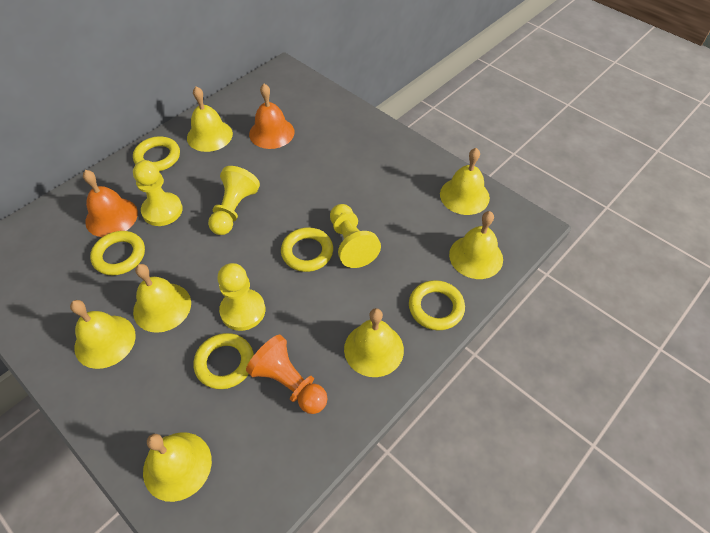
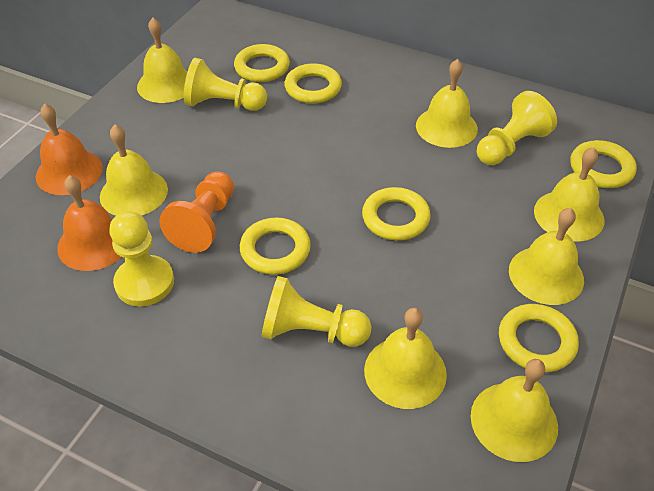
yellow ring: [90,231,145,275] [133,136,180,171] [194,333,254,389] [281,227,333,272] [409,280,465,330] = 5 -> [234,44,290,82] [240,217,311,275] [284,63,342,104] [362,187,431,241] [499,304,579,372] [571,140,637,188] = 6

